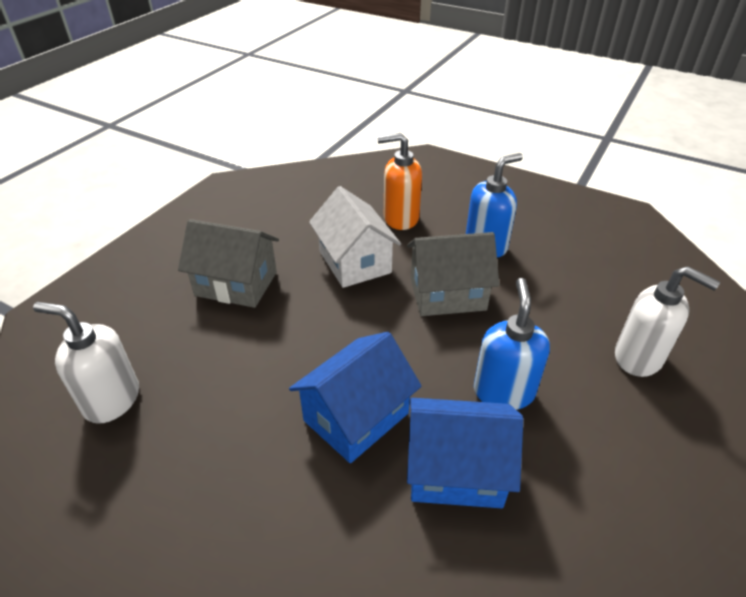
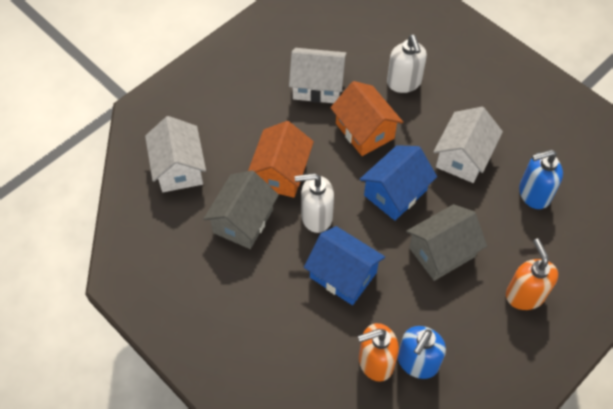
orange house: none = 0 -> [248,121,314,198] [330,81,403,156] = 2
orange soap dispenser: [377,133,422,230] = 1 -> [358,323,399,381] [506,238,558,310] = 2
white house: [309,186,401,288] = 1 -> [145,116,206,192] [289,48,347,103] [433,107,503,183] = 3

